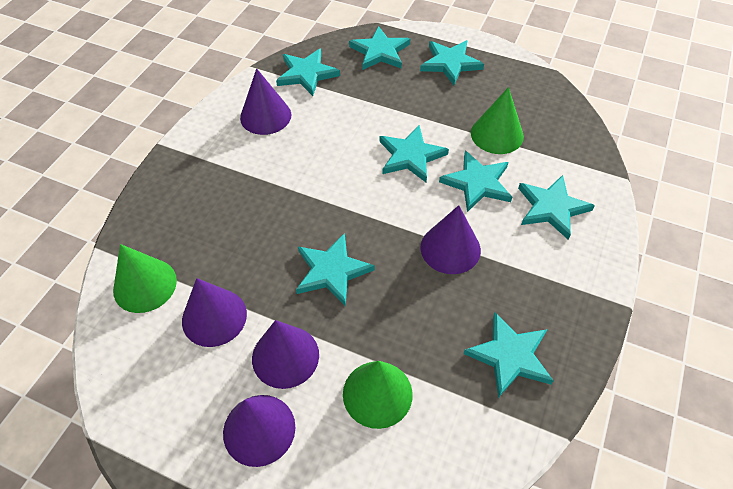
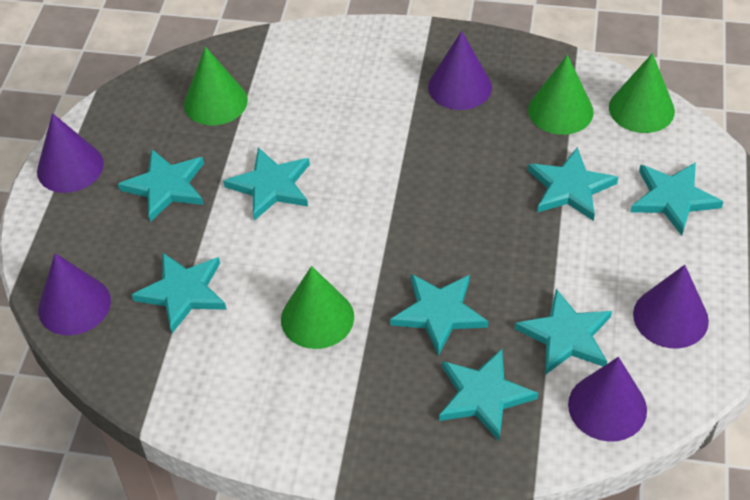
green cone: [113,244,177,313] [343,361,413,429] [471,87,524,154] = 3 -> [184,47,248,125] [281,266,354,349] [528,55,594,135] [609,53,675,133] = 4

